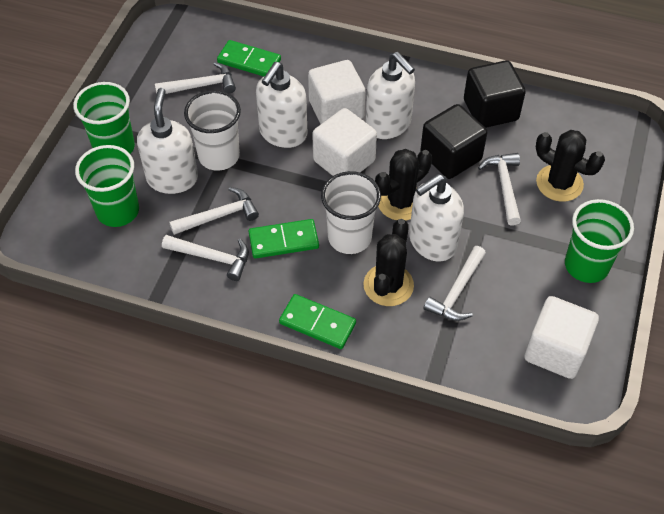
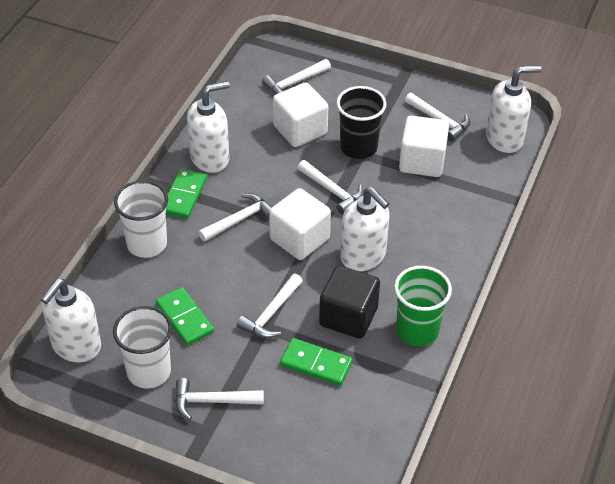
black cactus: [363,219,414,306] [375,149,432,221] [536,130,605,202] = 3 -> none = 0
black cube: [420,104,488,179] [464,60,526,128] = 2 -> [319,266,380,339] = 1
black cup: none = 0 -> [336,86,386,159] = 1
green cup: [73,82,135,154] [75,145,139,227] [565,199,634,283] = 3 -> [394,266,452,346] = 1
white hammer: [155,62,236,94] [162,235,249,281] [169,187,259,235] [424,246,486,321] [478,153,521,226] = 5 -> [175,378,264,420] [198,193,272,242] [237,274,303,338] [262,59,331,94] [298,160,364,215] [405,93,470,142] = 6

